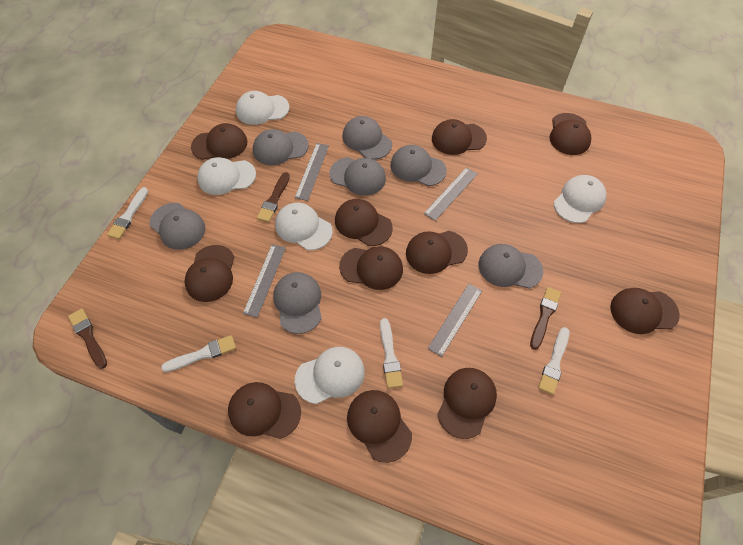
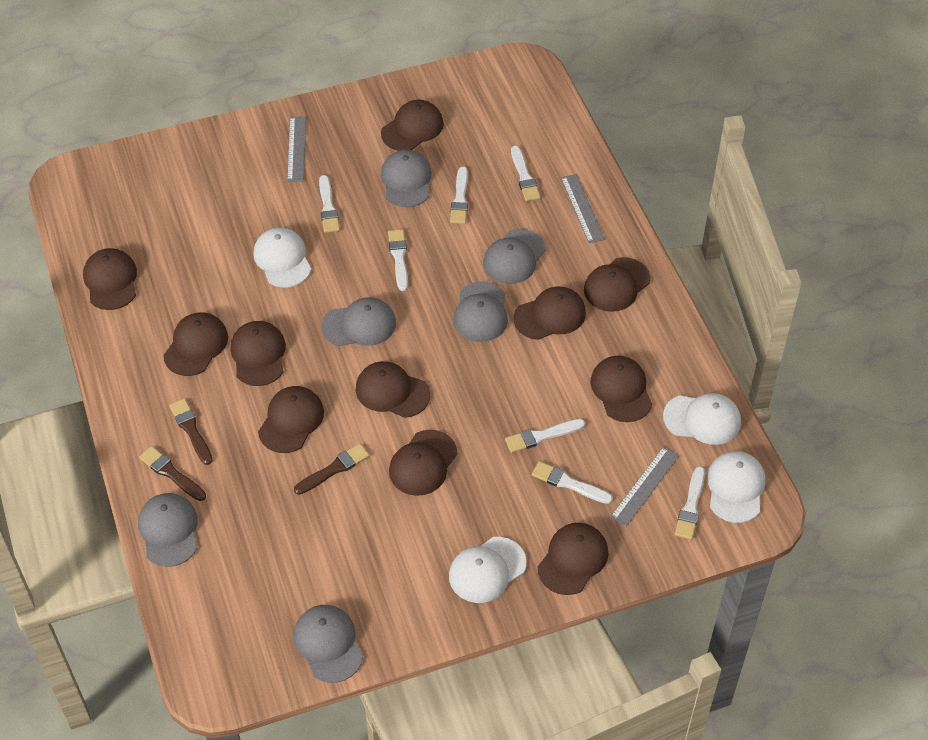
grey cap: [150,203,205,250] [253,129,309,165] [273,272,322,334] [330,157,386,196] [343,116,392,160] [391,145,447,186] [479,244,543,288] = 7 -> [138,493,198,567] [294,605,363,683] [321,297,396,346] [381,150,432,207] [453,281,508,342] [483,229,546,284] = 6
grey ruler: [243,244,286,318] [295,143,329,201] [424,167,478,221] [428,284,482,357] = 4 -> [287,117,306,182] [561,174,605,243] [610,446,679,527] = 3
white brush: [107,187,148,239] [161,335,236,372] [380,318,403,388] [538,327,569,395] = 4 -> [319,175,340,233] [388,229,408,291] [450,167,468,224] [505,419,585,453] [511,146,541,201] [532,461,613,504] [675,466,705,540] = 7
white cap: [197,157,256,195] [236,91,289,125] [275,203,333,250] [295,347,365,404] [554,175,607,223] = 5 -> [253,228,311,287] [449,537,526,603] [663,393,741,445] [707,451,766,523] = 4

